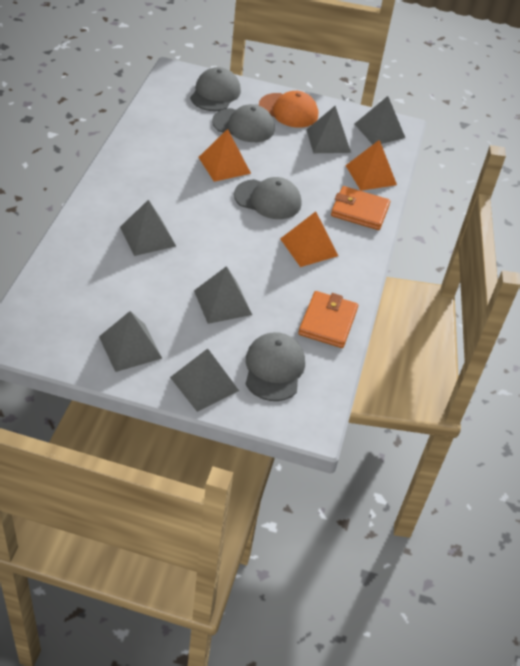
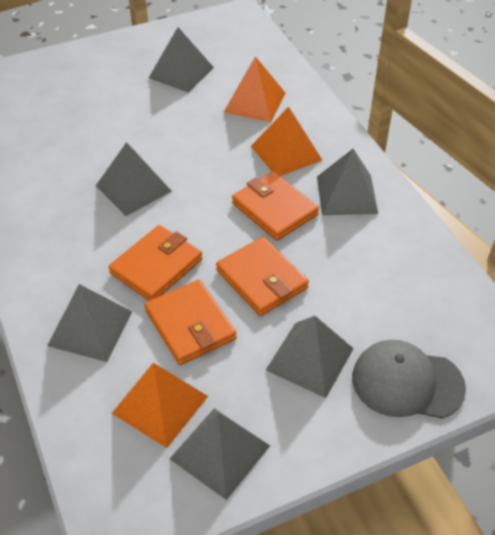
grey cap: [190,67,241,111] [212,104,275,142] [234,177,302,219] [246,332,305,401] = 4 -> [352,340,466,419] = 1
orange cap: [259,91,318,128] = 1 -> none = 0
orange wallet: [298,291,358,348] [331,186,390,230] = 2 -> [109,225,202,301] [144,280,237,365] [216,237,309,316] [232,171,319,241] = 4

